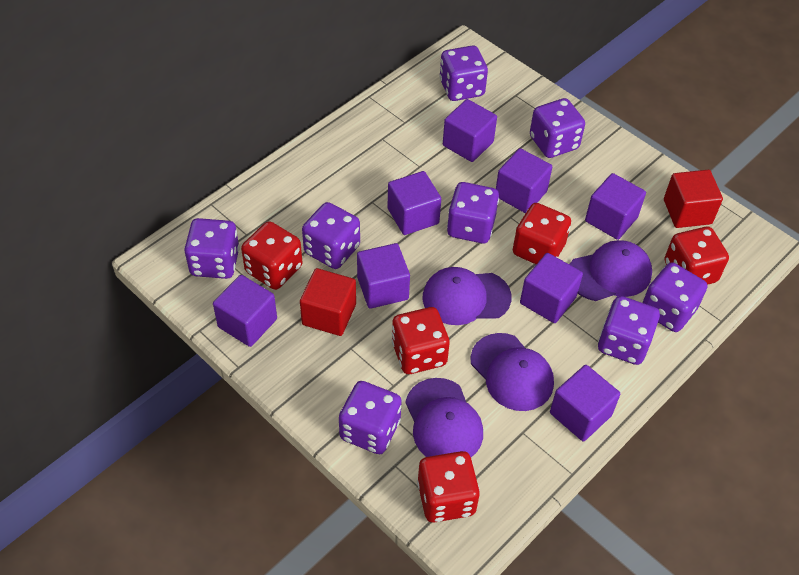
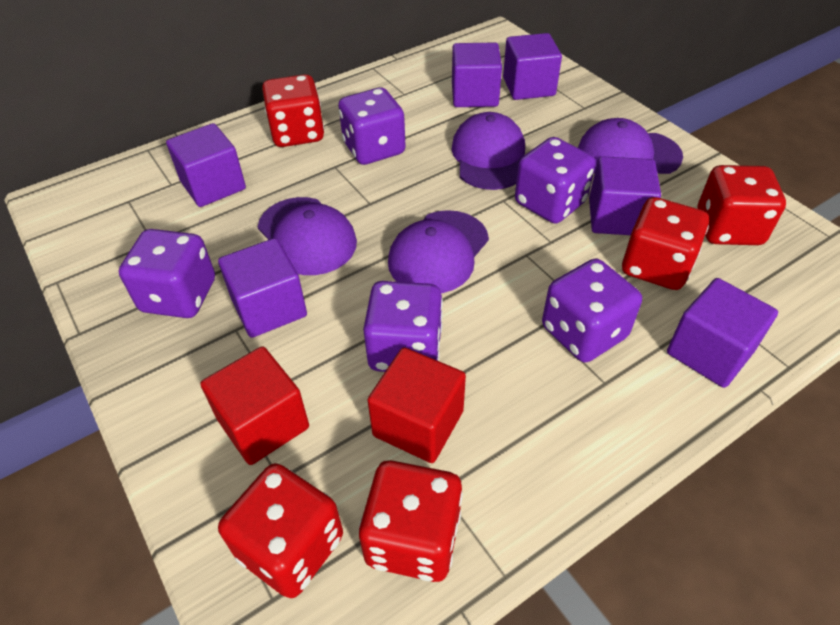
purple cube: [213,275,277,347] [357,243,410,309] [388,171,441,235] [443,99,497,162] [496,148,552,213] [520,253,583,323] [550,365,620,441] [585,173,646,240] = 8 -> [166,123,246,207] [218,238,307,338] [452,42,502,107] [503,33,562,100] [589,156,661,235] [667,278,778,388] = 6
purple dice: [184,218,240,279] [302,202,360,269] [339,381,402,454] [440,46,488,101] [447,182,499,243] [530,98,585,158] [598,296,660,365] [643,262,707,332] = 8 -> [119,229,215,318] [338,87,406,165] [363,281,443,372] [515,137,596,224] [542,258,642,363] = 5

